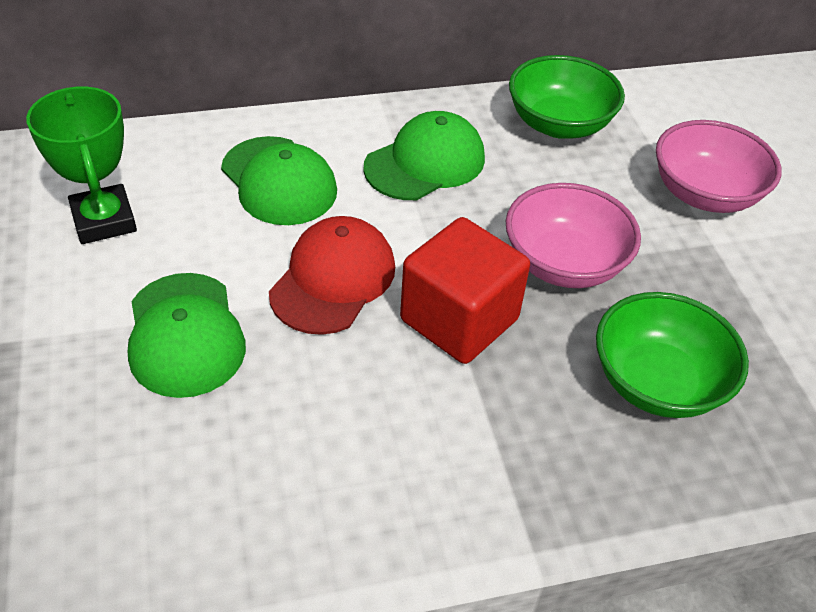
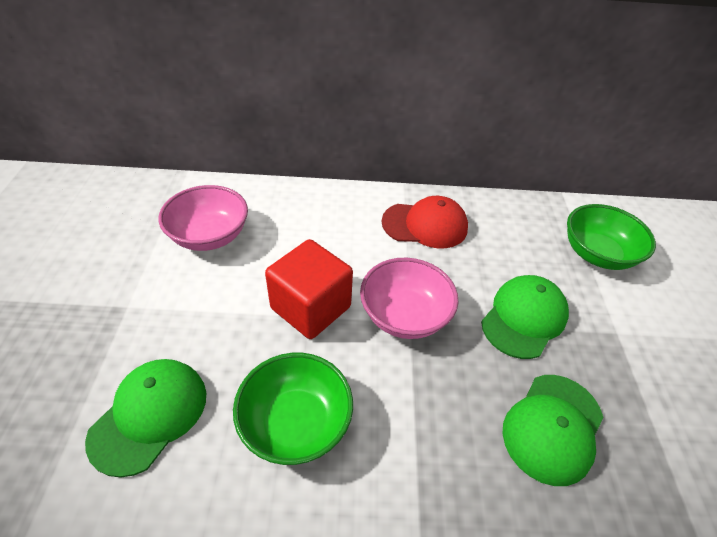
green trophy: [26,87,137,244] = 1 -> none = 0

